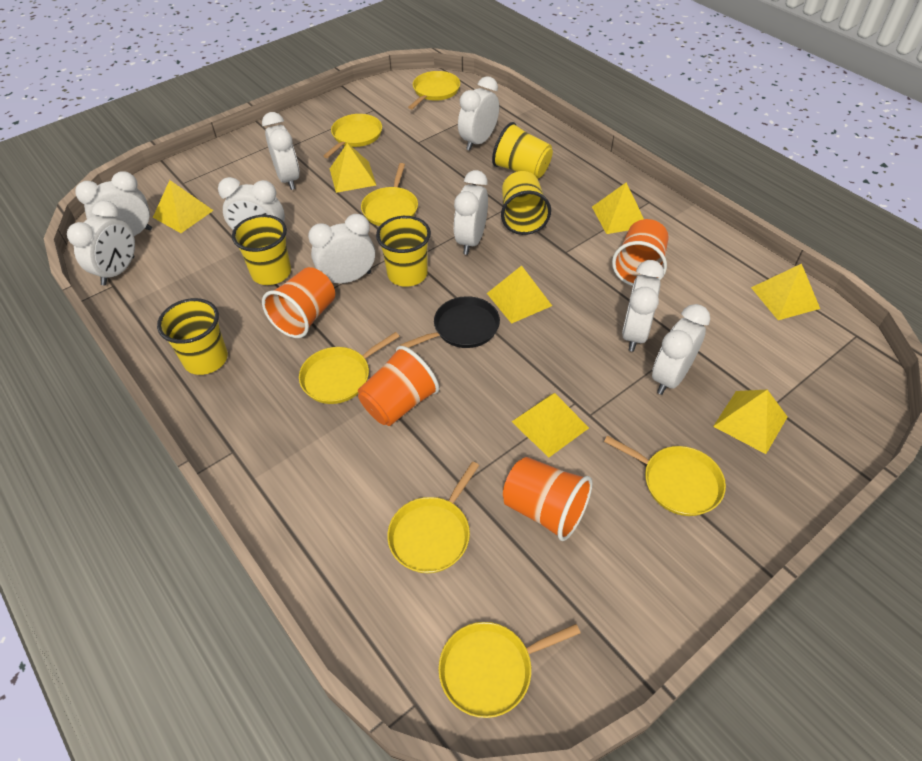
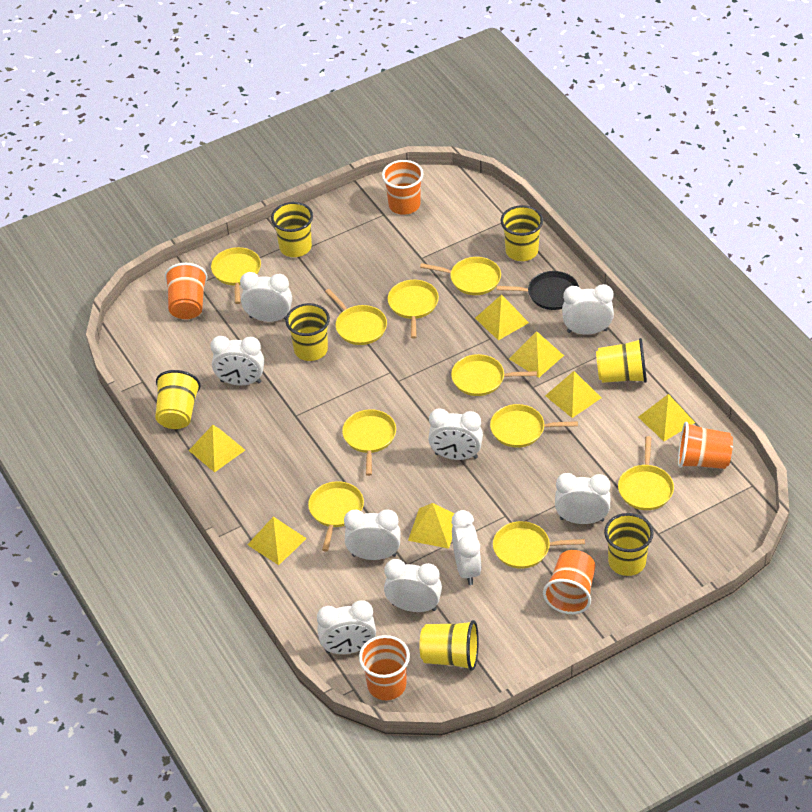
orange cup: [262,267,335,338] [358,346,439,426] [503,457,593,541] [612,219,668,286] = 4 -> [165,263,208,319] [359,635,410,700] [382,160,424,215] [543,550,595,614] [678,422,733,469] = 5
yellow cup: [157,298,228,375] [232,215,291,285] [376,216,431,287] [492,122,553,179] [501,171,551,235] = 5 -> [155,370,201,429] [271,202,313,257] [285,303,330,361] [419,620,479,671] [501,205,543,261] [596,338,647,383] [604,513,654,576] = 7
yellow pan: [299,332,400,404] [324,114,382,158] [361,163,418,226] [387,462,479,573] [408,71,460,109] [438,622,581,718] [604,436,726,516] = 7 -> [211,247,261,304] [308,481,364,551] [325,289,387,345] [342,409,396,476] [388,280,439,339] [420,257,501,295] [451,354,537,396] [490,404,578,448] [493,521,585,569] [618,436,674,510] = 10

